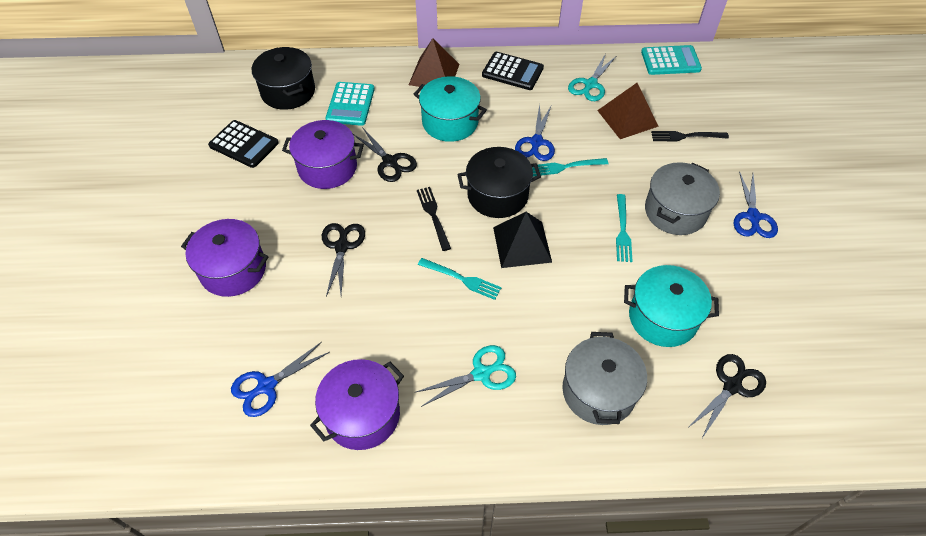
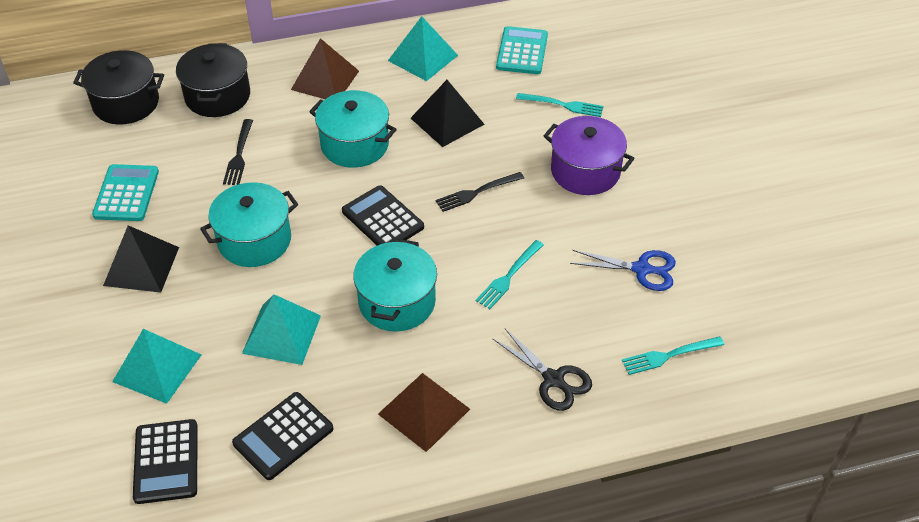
black calculator: [208,120,279,168] [482,52,544,90] = 2 -> [133,419,198,504] [232,392,333,480] [342,185,424,245] = 3
black pyramid: [493,212,552,268] = 1 -> [103,225,179,293] [411,80,485,147] = 2
black scissors: [322,223,365,297] [353,127,417,182] [689,354,766,440] = 3 -> [493,329,592,411] = 1
blue scissors: [231,342,330,417] [515,104,555,161] [734,171,778,238] = 3 -> [570,250,676,291] = 1
grey pot: [562,332,647,425] [645,162,720,235] = 2 -> none = 0
purple pot: [181,219,269,297] [282,120,364,189] [310,359,404,450] = 3 -> [544,116,635,195] = 1
turquoise pot: [414,76,487,142] [624,265,719,347] = 2 -> [200,182,298,267] [309,90,397,168] [353,239,437,331] = 3
turquoise pyramid: none = 0 -> [112,329,201,404] [242,294,321,365] [388,16,458,81] = 3
turquoise scissors: [416,345,516,407] [568,53,616,101] = 2 -> none = 0

